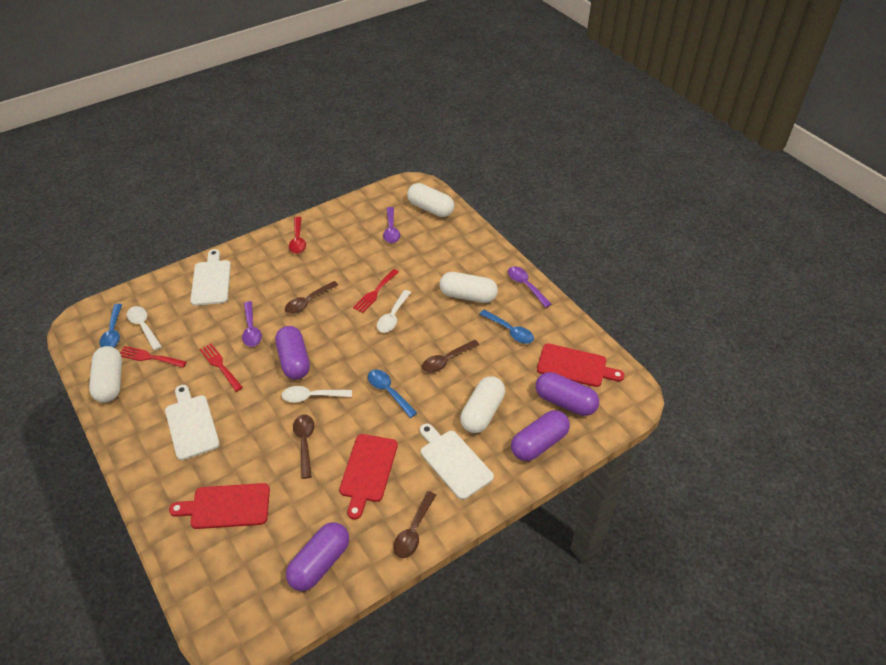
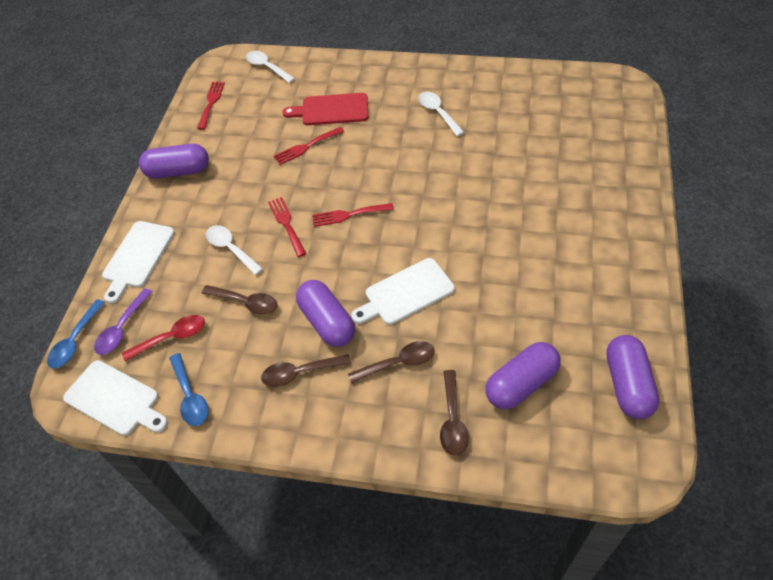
blue spoon: [100,304,122,348] [368,369,417,418] [480,310,534,344] = 3 -> [47,299,105,368] [169,353,209,426] = 2
purple spoon: [242,301,262,347] [383,207,400,243] [508,266,551,308] = 3 -> [94,288,152,355] = 1
red cutting board: [169,483,270,529] [339,434,398,520] [537,343,625,387] = 3 -> [282,93,368,125] = 1
red fork: [120,346,187,368] [199,343,243,392] [353,269,399,313] = 3 -> [197,82,225,130] [268,197,307,257] [274,127,344,165] [312,203,394,227] = 4
white capsule: [89,346,122,403] [407,183,454,217] [440,272,498,303] [460,376,505,433] = 4 -> none = 0

